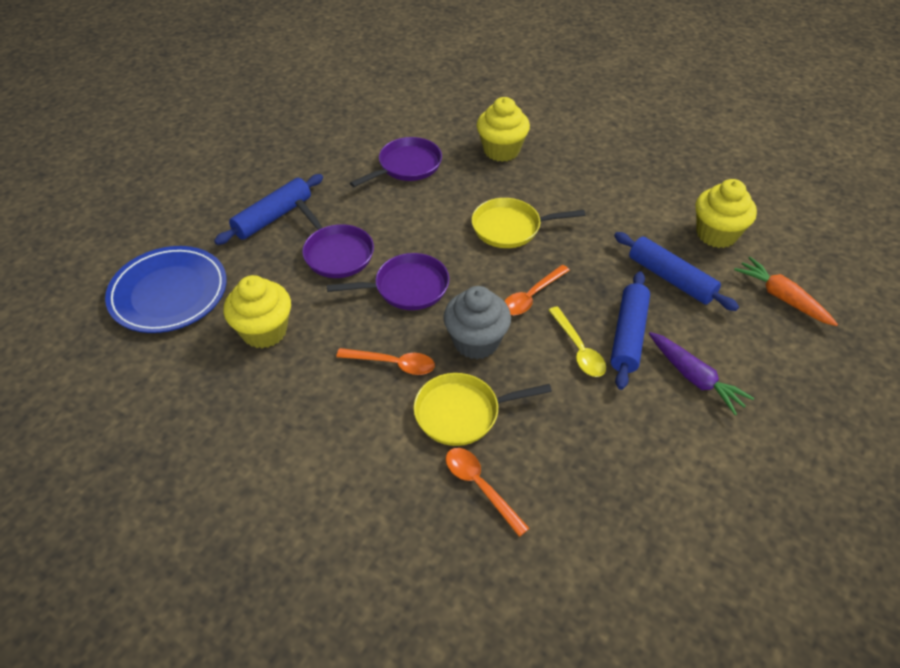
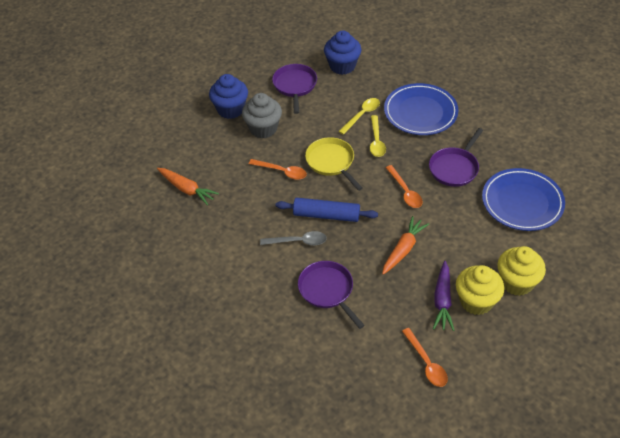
blue cupcake: none = 0 -> [209,74,248,119] [324,31,361,75] = 2
blue plate: [105,246,227,333] = 1 -> [384,83,458,135] [482,168,565,231] = 2
blue rolling pin: [214,174,323,245] [610,271,650,390] [614,232,739,311] = 3 -> [276,198,378,222] = 1
grey spoon: none = 0 -> [260,231,327,245] = 1
orange carrot: [734,257,838,326] = 1 -> [157,168,219,206] [382,216,429,275] = 2
yellow cupcake: [223,275,291,348] [477,97,530,162] [696,179,757,248] = 3 -> [456,265,504,315] [497,246,546,296] = 2
yellow pan: [414,373,552,446] [472,198,585,248] = 2 -> [305,137,363,191] = 1
yellow spoon: [548,306,606,377] = 1 -> [338,98,380,135] [370,115,386,157] = 2

